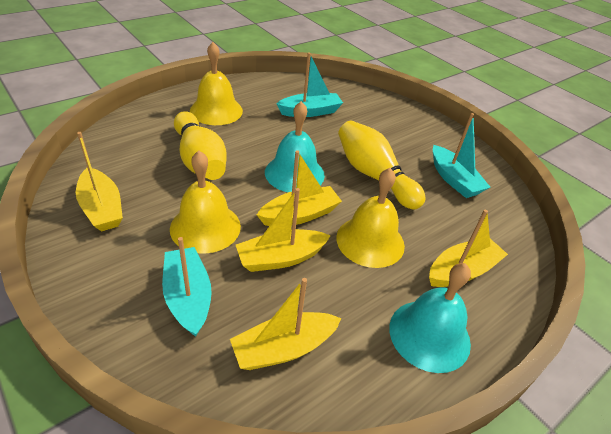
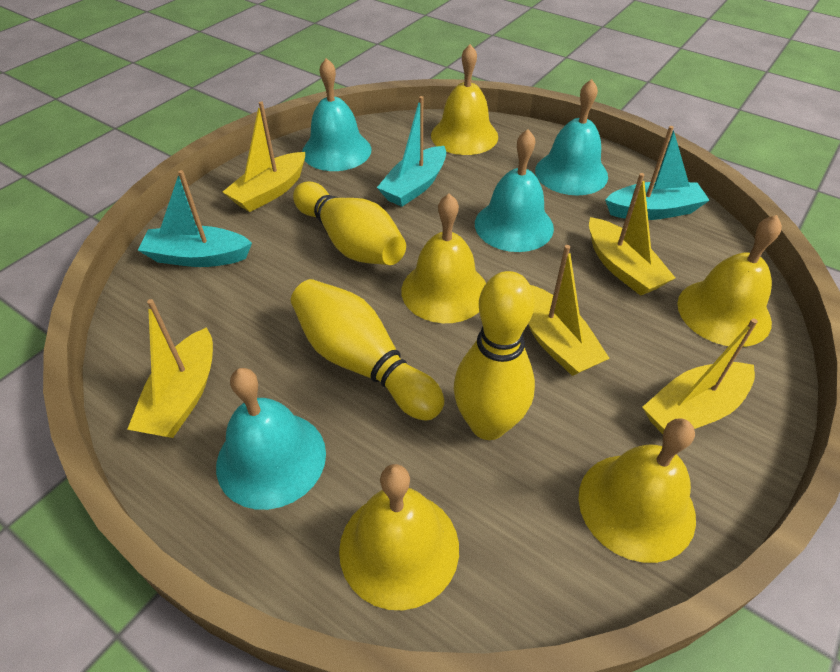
turquoise bell: [265,101,325,192] [389,263,471,373] = 2 -> [216,368,326,510] [302,58,371,171] [475,129,554,252] [535,79,608,195] = 4
yellow bell: [170,151,241,254] [190,42,243,125] [336,168,405,268] = 3 -> [339,464,459,610] [401,194,486,323] [431,44,498,155] [578,418,696,563] [677,215,782,347] = 5
yellow bowling pin: [174,111,227,180] [338,121,426,210] = 2 -> [291,279,444,420] [293,182,406,265] [453,271,535,440] = 3

